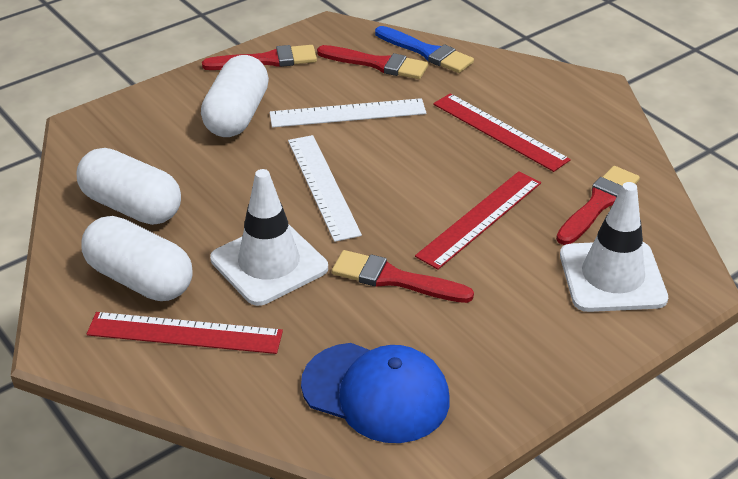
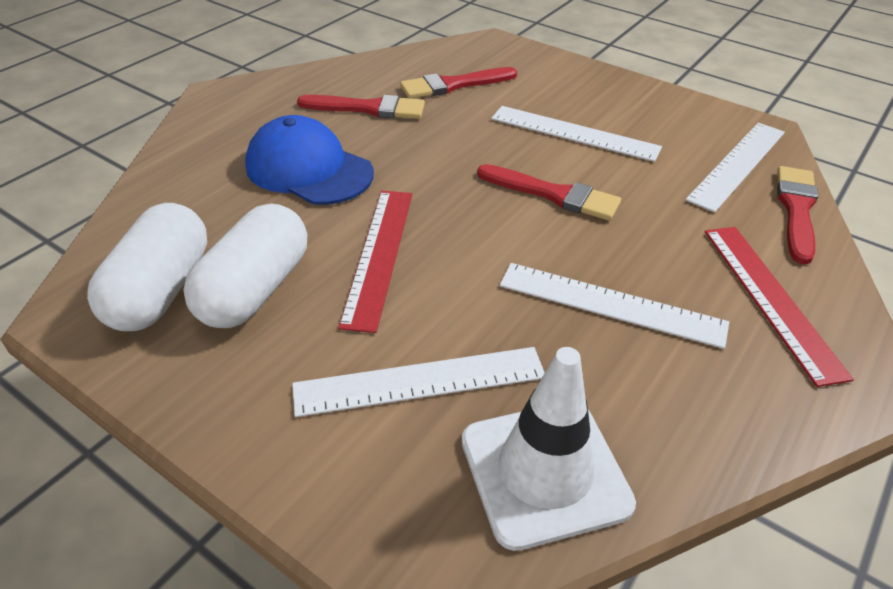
blue brush: [375,26,474,73] = 1 -> none = 0
red ruler: [87,312,283,354] [415,171,541,270] [433,93,571,172] = 3 -> [338,191,412,333] [705,227,854,387] = 2
white capsule: [77,148,181,225] [81,216,192,301] [201,55,269,137] = 3 -> [87,203,207,331] [183,204,307,328] = 2
white ruler: [270,98,426,128] [288,135,362,242] = 2 -> [292,347,545,417] [491,106,662,162] [500,263,729,349] [686,123,785,213] = 4
white traffic cone: [210,169,328,306] [560,182,668,312] = 2 -> [462,347,636,551] = 1

